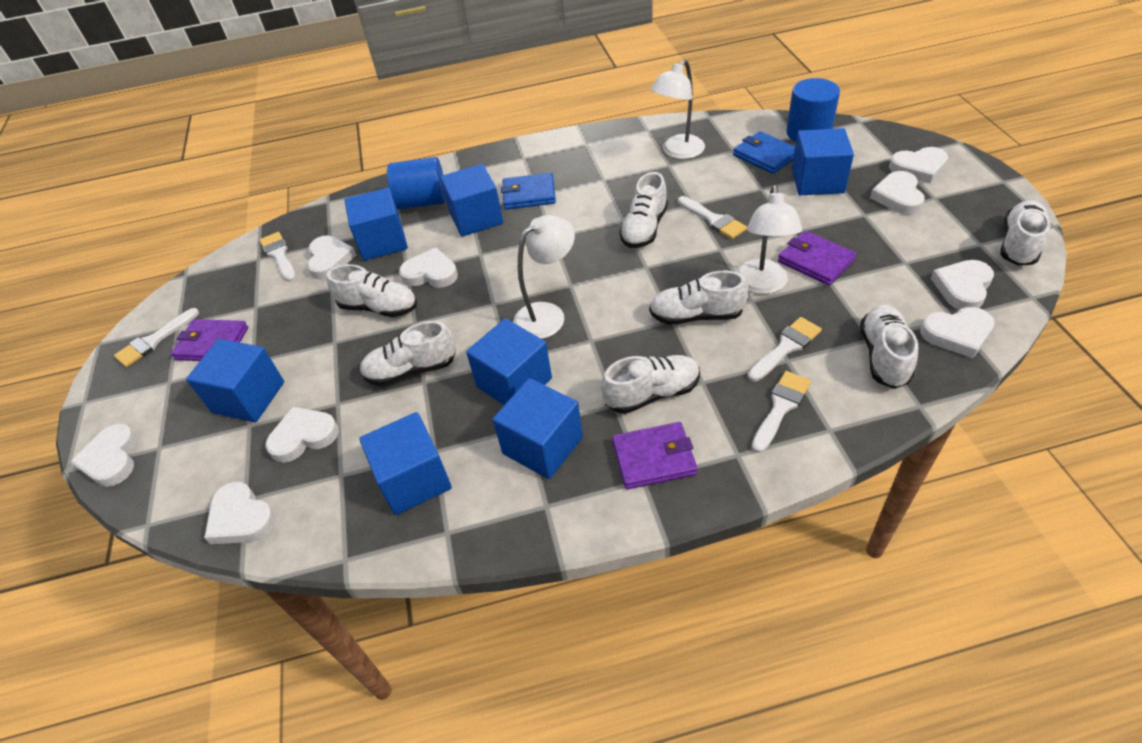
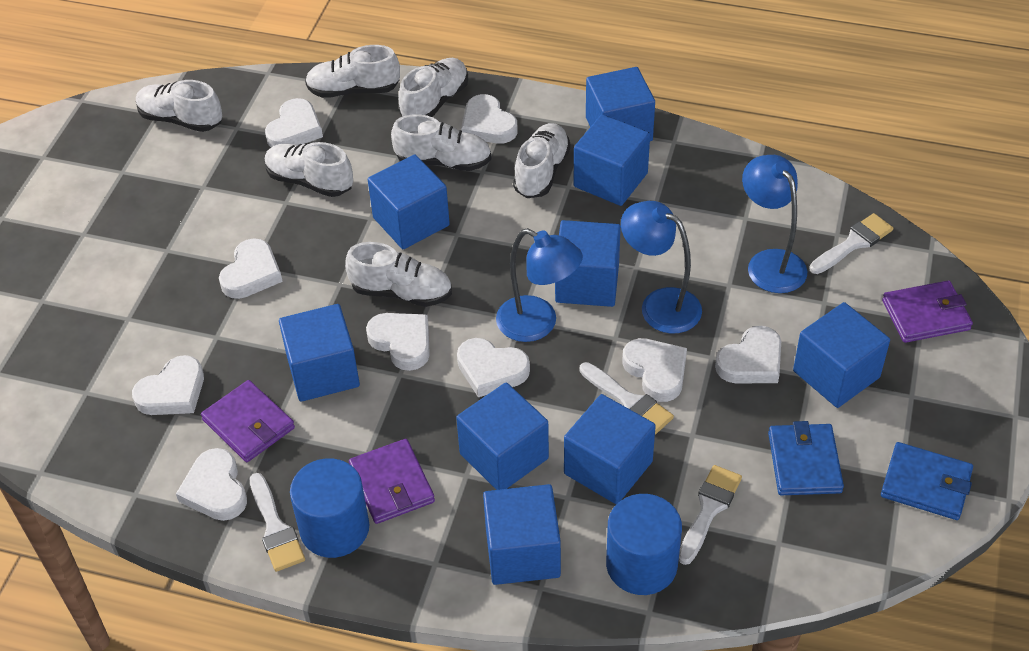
blue cube: [186,339,284,422] [344,188,408,261] [359,412,452,515] [440,164,503,237] [466,318,552,405] [493,378,583,479] [792,128,854,195] = 7 -> [279,304,360,402] [368,154,450,249] [456,383,549,490] [483,484,561,585] [555,220,621,307] [564,394,656,504] [574,114,650,206] [586,67,655,141] [793,302,890,408] = 9
blue lamp: none = 0 -> [496,228,583,342] [621,201,702,334] [742,155,807,293] = 3
white brush: [114,308,199,367] [260,232,296,282] [678,196,747,239] [748,317,822,381] [752,371,811,453] = 5 -> [250,473,305,572] [580,362,674,435] [679,465,742,565] [809,213,893,274] = 4
white lamp: [513,215,575,339] [651,59,705,159] [736,185,802,294] = 3 -> none = 0

